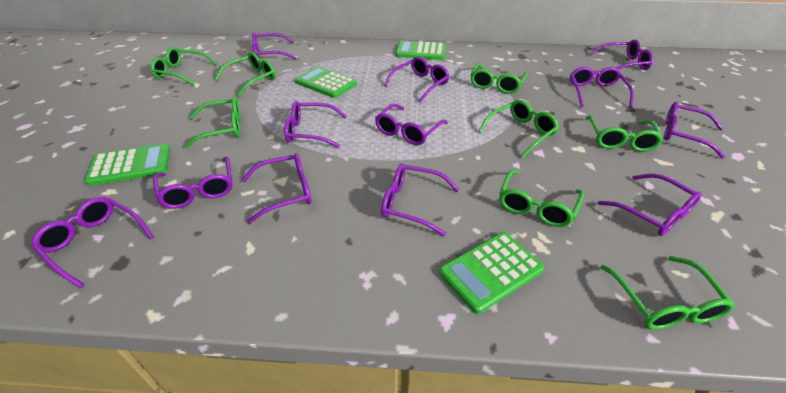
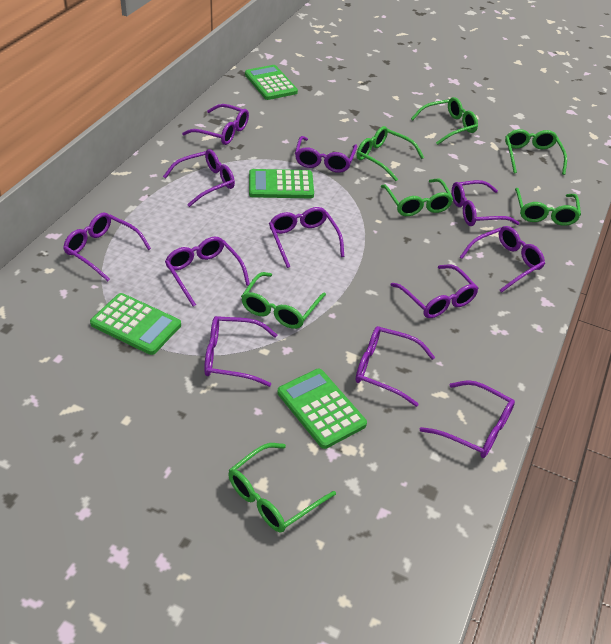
green glasses: [151,47,217,85] [184,97,241,148] [215,52,275,96] [470,63,528,94] [478,100,559,158] [499,170,584,227] [585,116,663,152] [601,256,735,330] = 8 -> [228,443,336,533] [241,272,326,329] [357,126,424,181] [381,179,453,216] [411,97,478,145] [505,129,567,175] [515,188,581,226] = 7

